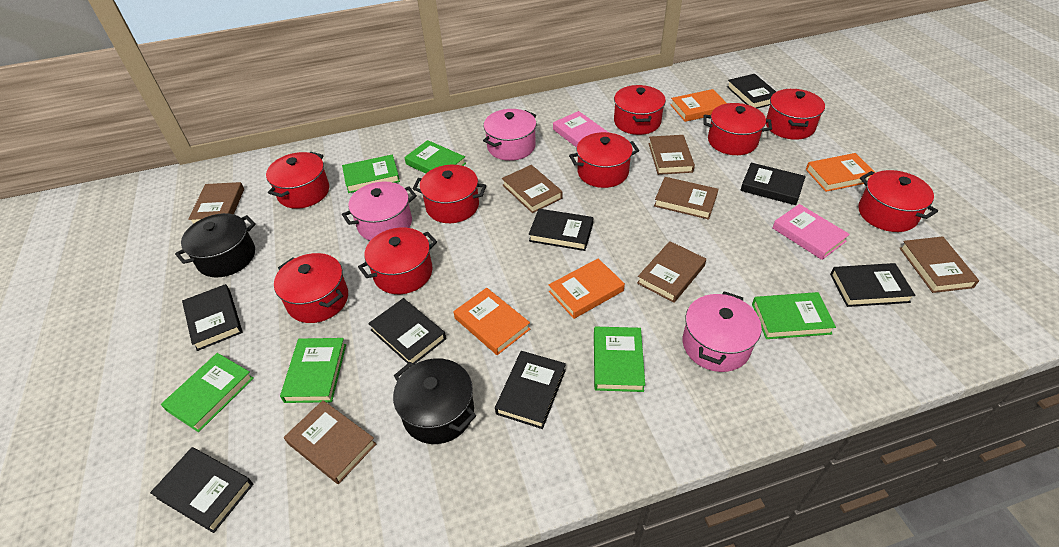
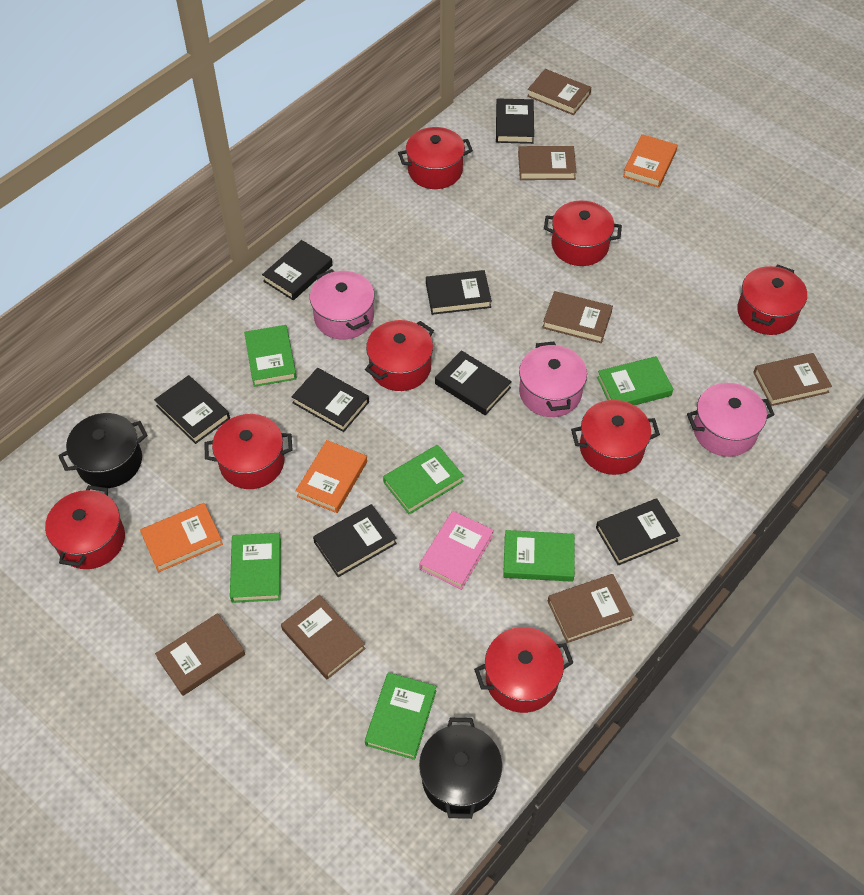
orange book: [453,288,530,355] [549,259,625,319] [670,89,727,122] [806,153,875,192] = 4 -> [140,503,223,572] [296,440,367,513] [623,134,678,188] = 3
pink book: [553,111,609,148] [773,204,850,260] = 2 -> [419,511,494,590] = 1
red pot: [266,152,329,209] [274,253,348,323] [358,227,437,294] [413,165,486,223] [569,132,639,188] [614,85,666,135] [704,103,772,155] [766,89,825,140] [858,170,938,232] = 9 -> [45,485,125,569] [204,414,293,489] [365,320,434,391] [398,127,473,189] [474,627,573,713] [544,200,622,266] [571,400,660,475] [737,264,807,335] = 8

